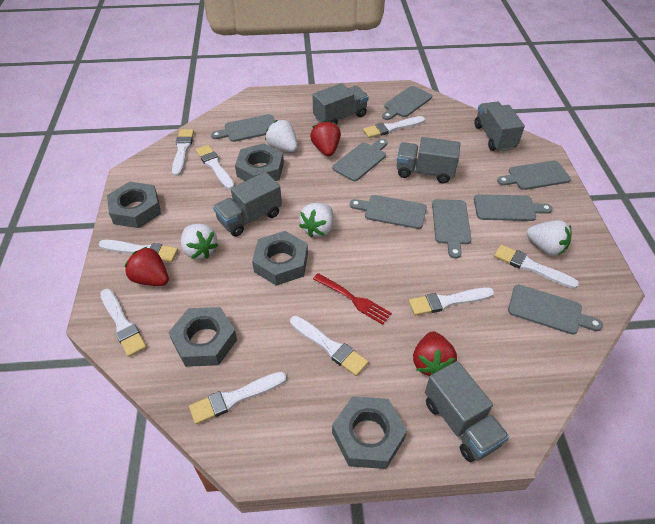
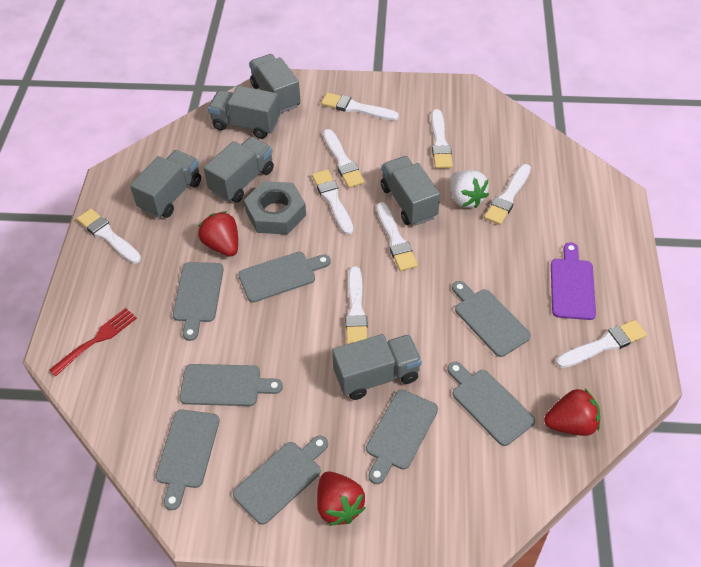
grey nut: [107,182,161,228] [168,307,237,367] [235,143,284,181] [252,231,308,286] [332,396,407,469] = 5 -> [244,181,306,235] = 1
grey truck: [213,172,282,236] [313,83,369,124] [397,137,460,183] [425,361,509,462] [475,102,525,151] = 5 -> [130,150,201,218] [203,136,274,203] [208,86,280,139] [249,54,301,113] [332,334,422,400] [381,156,440,226] = 6
purple cutting board: none = 0 -> [551,242,596,320] = 1
white strawberry: [181,224,218,259] [265,120,298,152] [299,203,334,237] [527,220,572,256] = 4 -> [450,170,489,208] = 1

